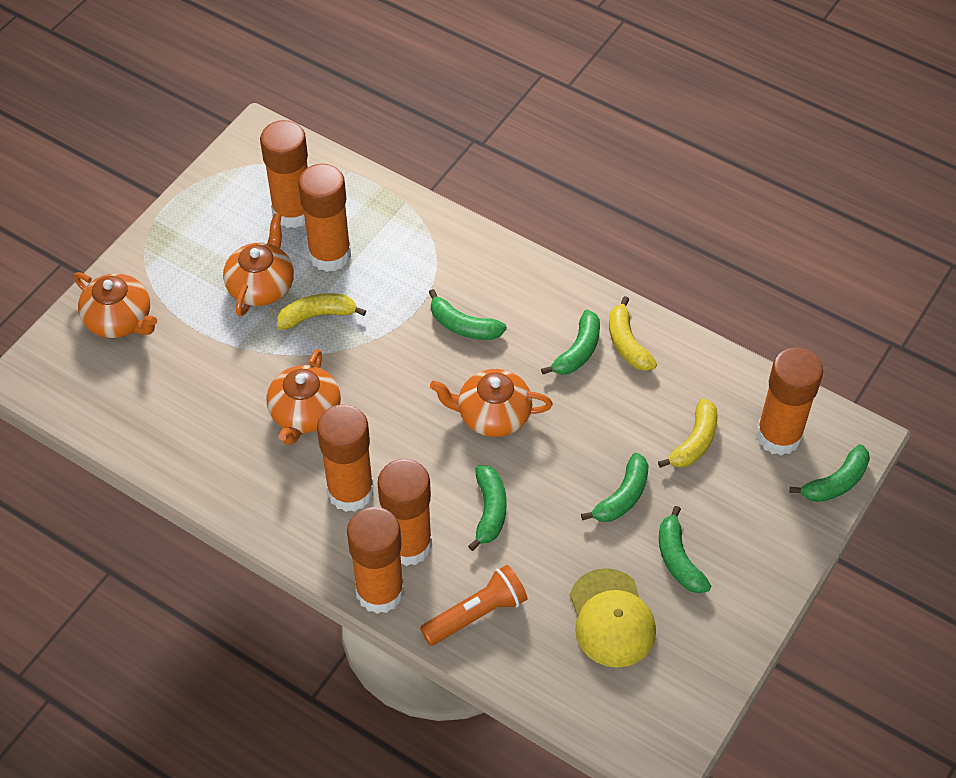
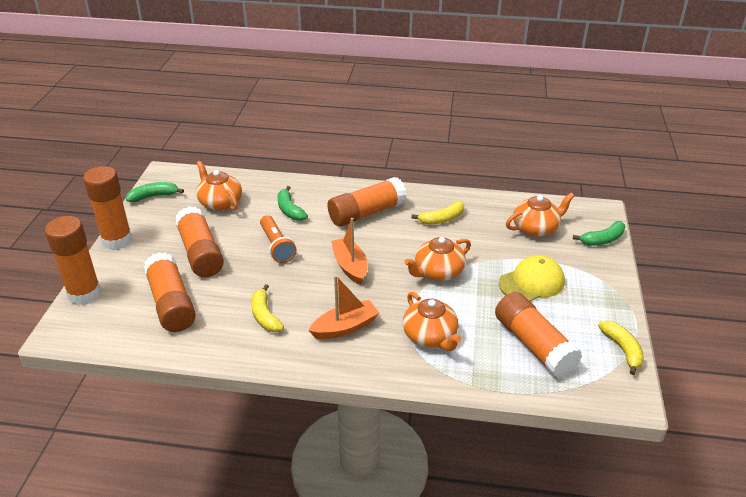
green banana: [429,289,507,340] [468,465,507,551] [541,310,600,375] [581,453,649,522] [659,506,711,593] [790,444,870,502] = 6 -> [126,182,184,202] [277,186,308,221] [573,221,625,246] = 3
orange boat: none = 0 -> [308,275,379,339] [331,218,368,285] = 2

